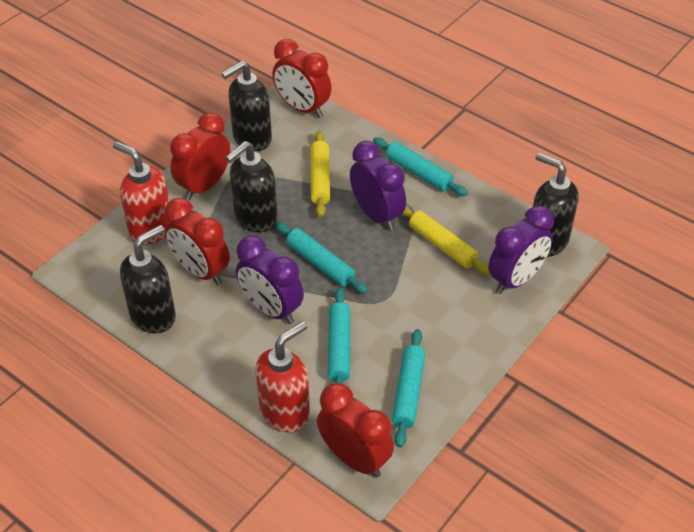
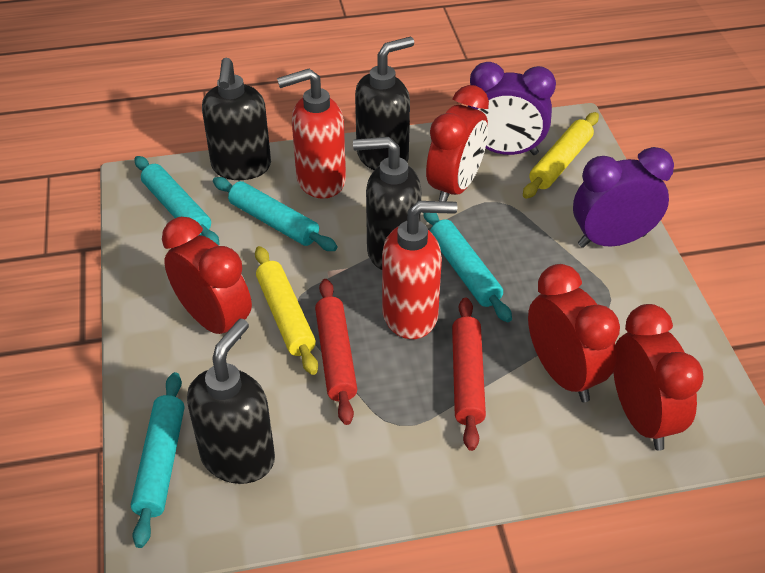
purple clock: [236,236,304,324] [350,141,406,231] [488,206,554,294] = 3 -> [468,62,556,155] [573,147,674,248] = 2
red rolling pin: none = 0 -> [315,279,357,425] [452,297,486,451] = 2

